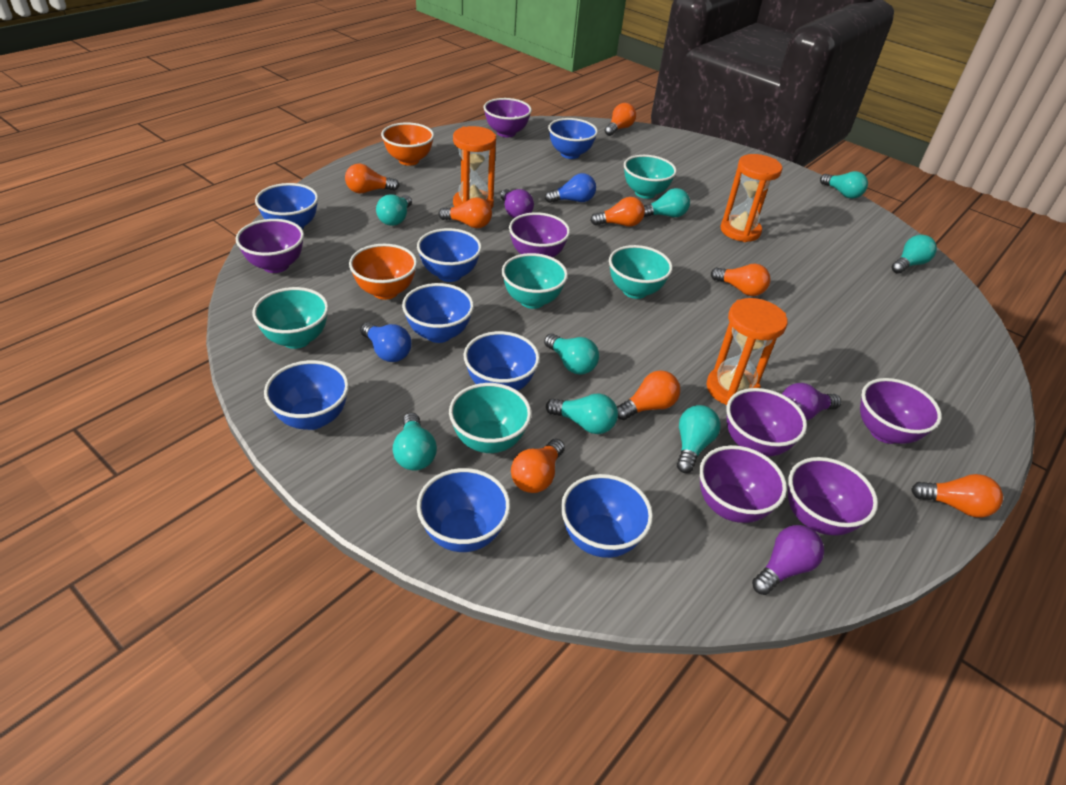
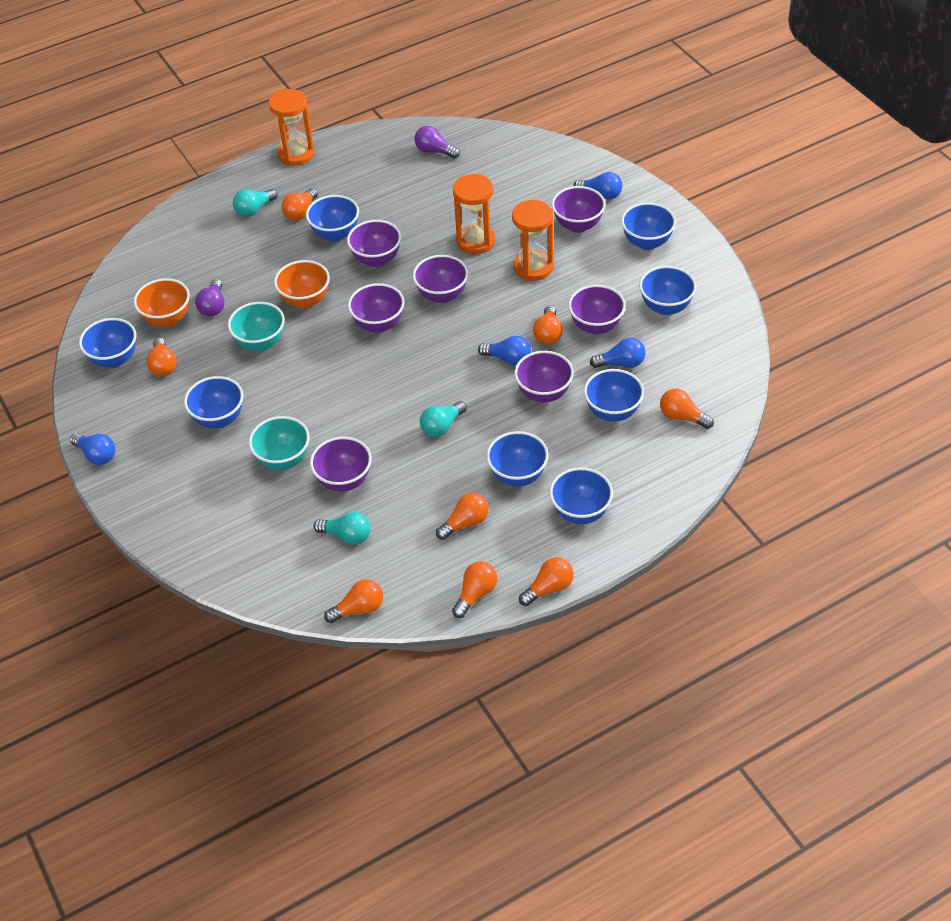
blue light bulb: [360,322,411,362] [545,173,596,203] = 2 -> [70,433,115,465] [478,336,531,366] [574,172,622,200] [590,338,646,368] = 4
purple light bulb: [500,189,534,218] [752,525,824,595] [782,383,841,420] = 3 -> [195,279,224,316] [414,126,460,159] = 2
turquoise bowl: [252,287,329,349] [449,383,532,453] [502,253,568,309] [609,245,673,299] [624,155,677,199] = 5 -> [228,302,285,351] [249,416,310,470] = 2
turquoise light bulb: [376,194,412,226] [393,413,437,470] [544,334,599,375] [546,393,618,434] [643,188,690,218] [677,405,721,473] [820,171,868,199] [891,235,937,274] = 8 -> [233,189,278,217] [314,512,371,545] [420,401,467,437] = 3

